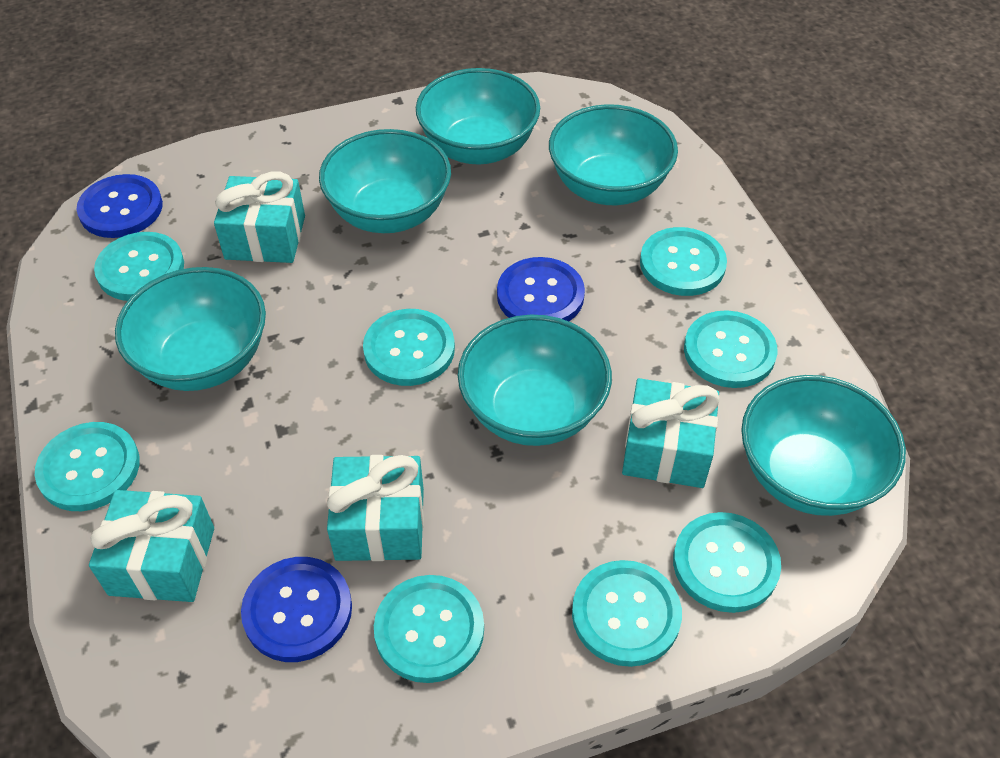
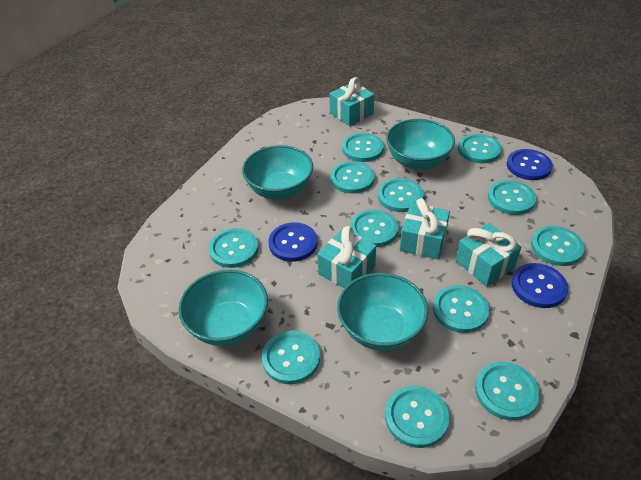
turquoise bowl: [115,267,266,391] [319,129,451,233] [416,68,540,165] [458,315,612,446] [549,104,678,205] [741,375,906,516] = 6 -> [178,270,268,346] [242,145,313,200] [337,273,428,351] [386,119,455,170] = 4
turquoise button: [35,422,140,511] [94,232,184,301] [363,309,455,386] [374,575,484,683] [572,560,682,667] [640,227,727,296] [673,512,781,613] [684,310,777,388] = 8 -> [209,228,258,268] [262,331,320,384] [331,161,375,194] [342,133,384,162] [350,209,398,247] [378,178,424,212] [385,386,450,448] [433,285,489,333] [458,134,502,163] [475,362,540,421] [488,180,536,215] [531,226,585,266] = 12

